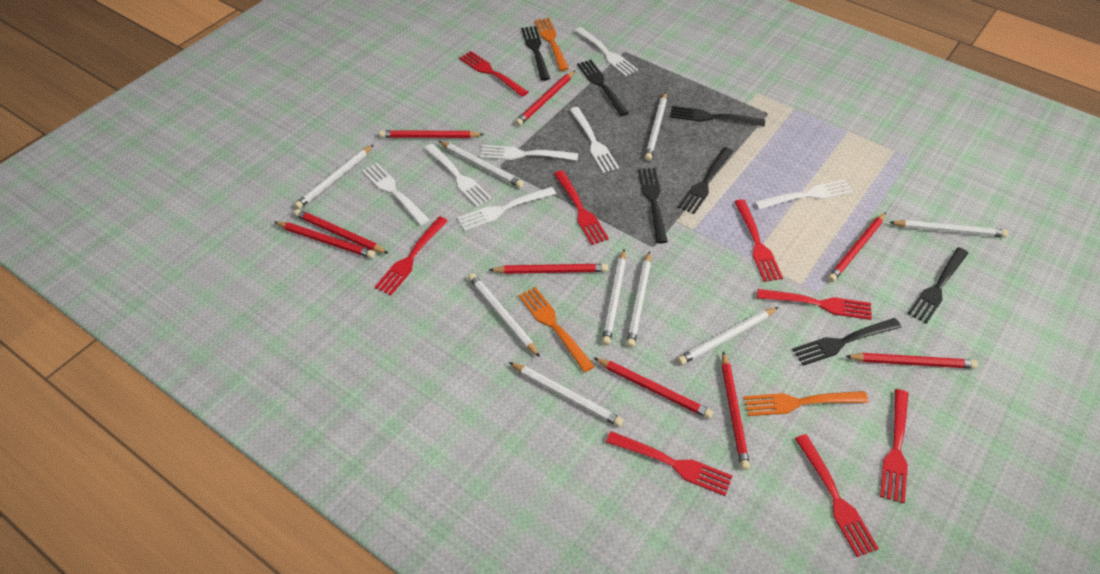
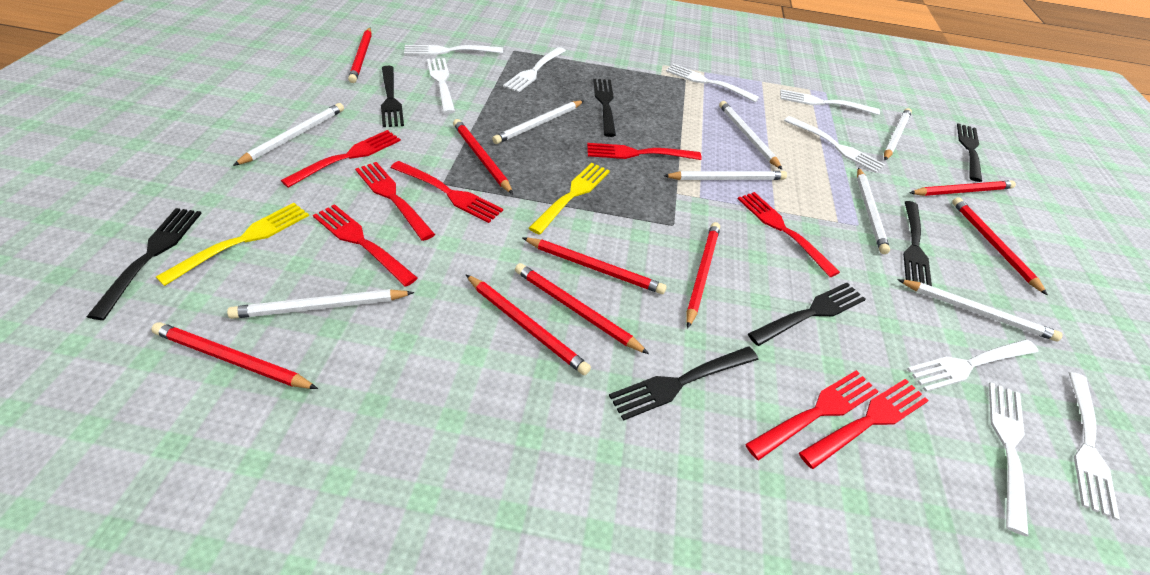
orange fork: [518,287,595,372] [535,18,569,71] [744,391,868,416] = 3 -> none = 0
white fork: [362,163,429,225] [424,144,492,206] [457,187,556,231] [480,145,578,161] [570,107,619,173] [575,27,638,76] [754,179,853,210] = 7 -> [404,45,503,55] [427,58,455,114] [503,47,566,93] [666,64,759,102] [780,89,880,115] [784,116,886,173] [907,339,1038,392] [989,382,1029,536] [1068,372,1120,521] = 9
white pencil: [294,145,373,209] [439,141,524,188] [468,273,540,357] [509,362,623,427] [602,249,626,345] [626,251,651,348] [645,92,667,161] [677,307,778,365] [889,220,1008,237] = 9 -> [227,289,414,319] [233,103,344,166] [492,100,583,144] [664,171,787,180] [719,101,782,170] [857,167,890,254] [884,108,912,160] [897,279,1063,341] = 8
yellow fork: none = 0 -> [156,203,309,286] [529,163,610,235] = 2

